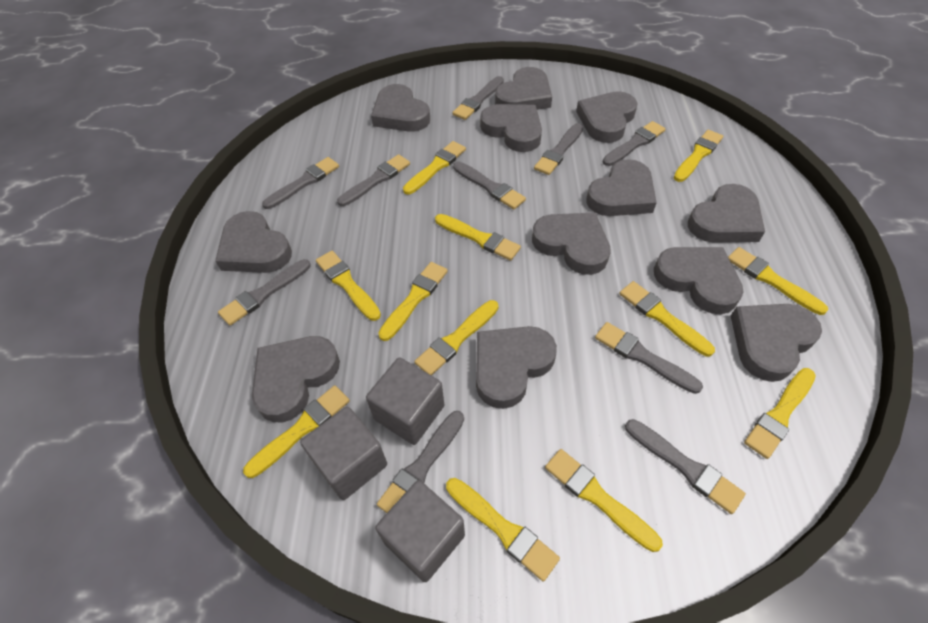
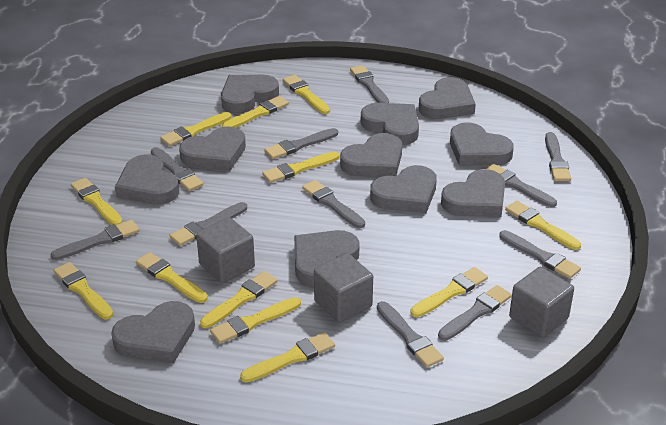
grey brush: [218,259,311,326] [262,157,339,209] [337,154,410,206] [377,411,464,513] [452,76,504,120] [453,161,526,209] [534,123,584,175] [595,322,703,394] [603,121,666,166] [625,419,746,514] = 10 -> [50,220,139,260] [151,147,203,191] [170,202,247,246] [264,128,338,159] [302,180,365,228] [350,65,389,103] [377,301,444,368] [438,285,512,341] [486,164,557,207] [499,230,581,279] [545,132,571,181] = 11
grey heart: [215,211,292,273] [252,336,340,422] [371,84,430,132] [476,326,557,409] [480,104,542,152] [495,67,552,110] [532,213,611,275] [576,91,638,143] [586,159,657,216] [654,247,744,314] [688,184,765,243] [731,304,822,382] = 12 -> [111,301,195,363] [115,155,179,204] [179,127,246,171] [221,75,279,114] [294,230,360,287] [340,133,402,177] [361,103,419,145] [370,165,437,213] [419,77,476,119] [441,169,505,217] [450,122,514,166] = 11

